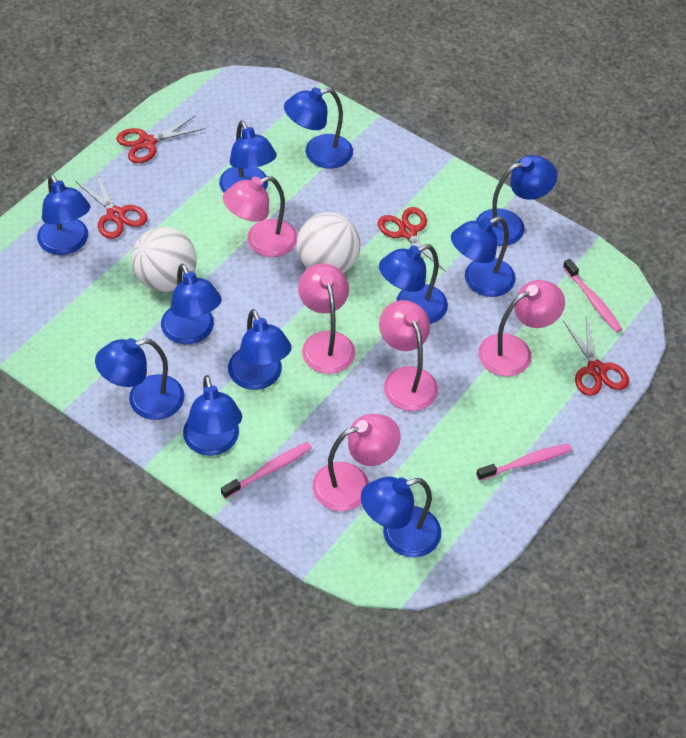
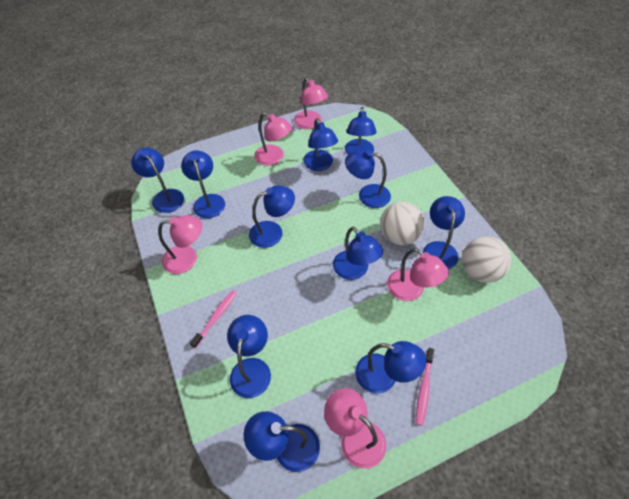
pink toothbrush: [221,442,312,499] [476,443,572,481] [563,259,622,333] = 3 -> [190,290,237,348] [416,348,434,426] = 2
red scissors: [76,173,148,239] [116,116,205,163] [378,207,446,272] [563,317,629,396] = 4 -> none = 0

